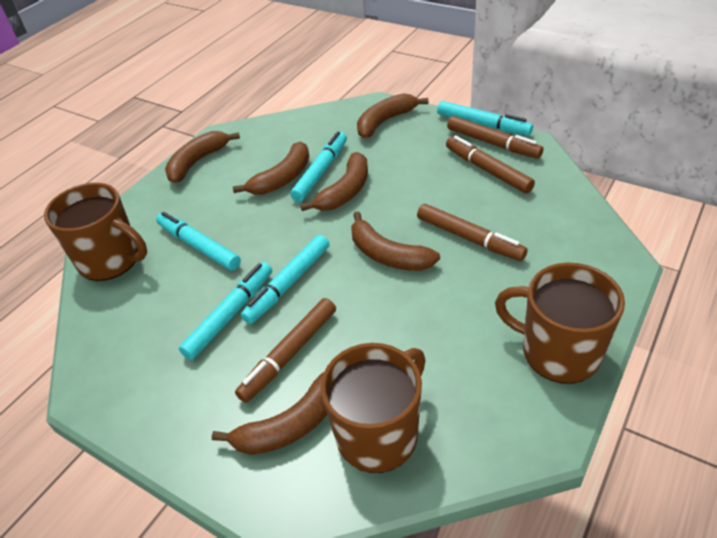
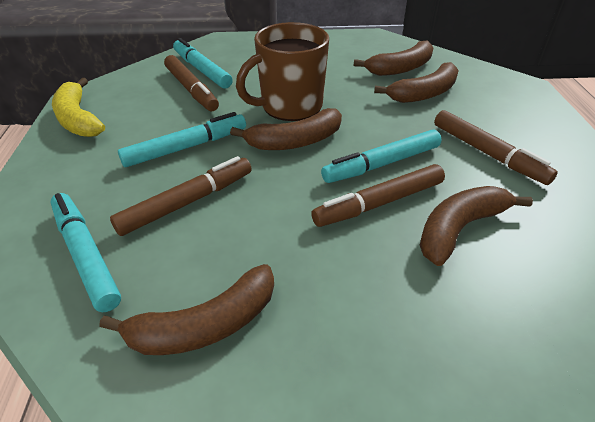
brown banana: [165,131,240,183] [212,372,327,455] [233,142,309,195] [300,152,368,211] [351,211,440,271] [357,93,428,138] = 6 -> [100,264,274,355] [230,108,342,150] [354,40,433,76] [374,62,459,103] [420,186,533,266] = 5
brown mug: [44,183,147,281] [321,343,426,473] [495,263,625,384] = 3 -> [236,22,329,121] = 1
turquoise marker: [156,212,241,271] [179,262,272,360] [241,235,330,324] [290,132,347,202] [437,101,533,136] = 5 -> [50,193,121,312] [118,112,246,167] [173,38,233,89] [321,130,442,183] = 4
yellow banana: none = 0 -> [52,78,105,137] = 1

